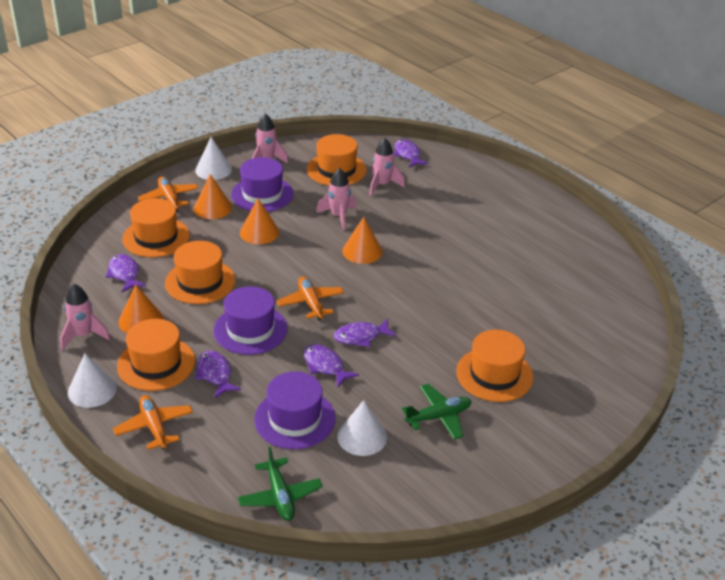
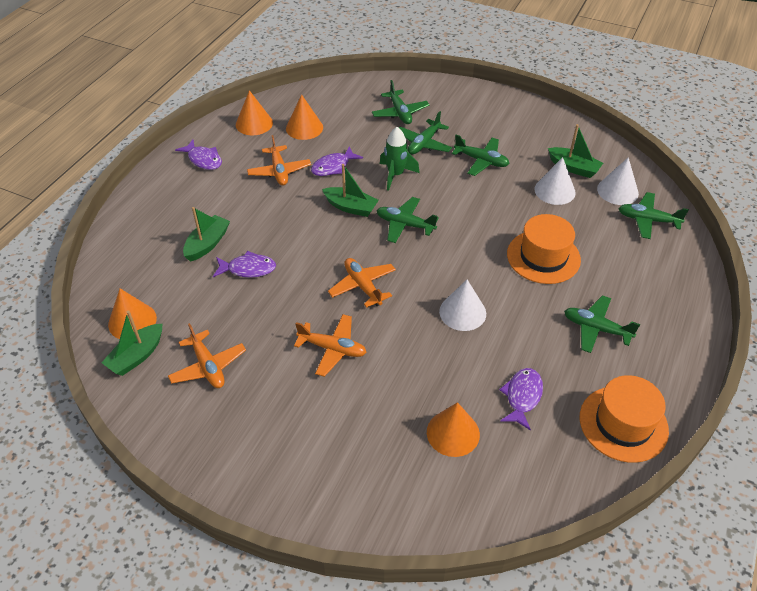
green boat: none = 0 -> [101,311,162,376] [183,207,230,262] [322,164,379,217] [548,124,603,178] = 4
green plane: [238,447,323,521] [402,384,471,439] = 2 -> [372,80,429,124] [377,197,439,243] [399,111,452,154] [452,135,510,176] [564,295,640,353] [618,192,689,239] = 6
green rocket: none = 0 -> [380,127,420,191] = 1
orange hat: [117,319,195,391] [122,198,190,257] [165,241,236,304] [307,134,367,186] [456,330,533,402] = 5 -> [507,214,581,284] [580,375,669,463] = 2
orange plane: [113,395,193,450] [138,177,199,212] [276,276,344,321] = 3 -> [168,323,246,388] [247,135,311,185] [294,314,367,377] [328,258,396,308] = 4
pink rocket: [60,284,110,350] [252,113,288,163] [316,168,356,230] [369,138,405,196] = 4 -> none = 0
purple fish: [106,254,146,292] [195,350,241,398] [304,344,359,388] [334,319,397,347] [394,139,429,168] = 5 -> [175,140,222,170] [213,251,276,278] [311,146,363,176] [499,368,543,431] = 4
purple hat: [213,286,288,355] [231,157,294,212] [254,372,336,449] = 3 -> none = 0

